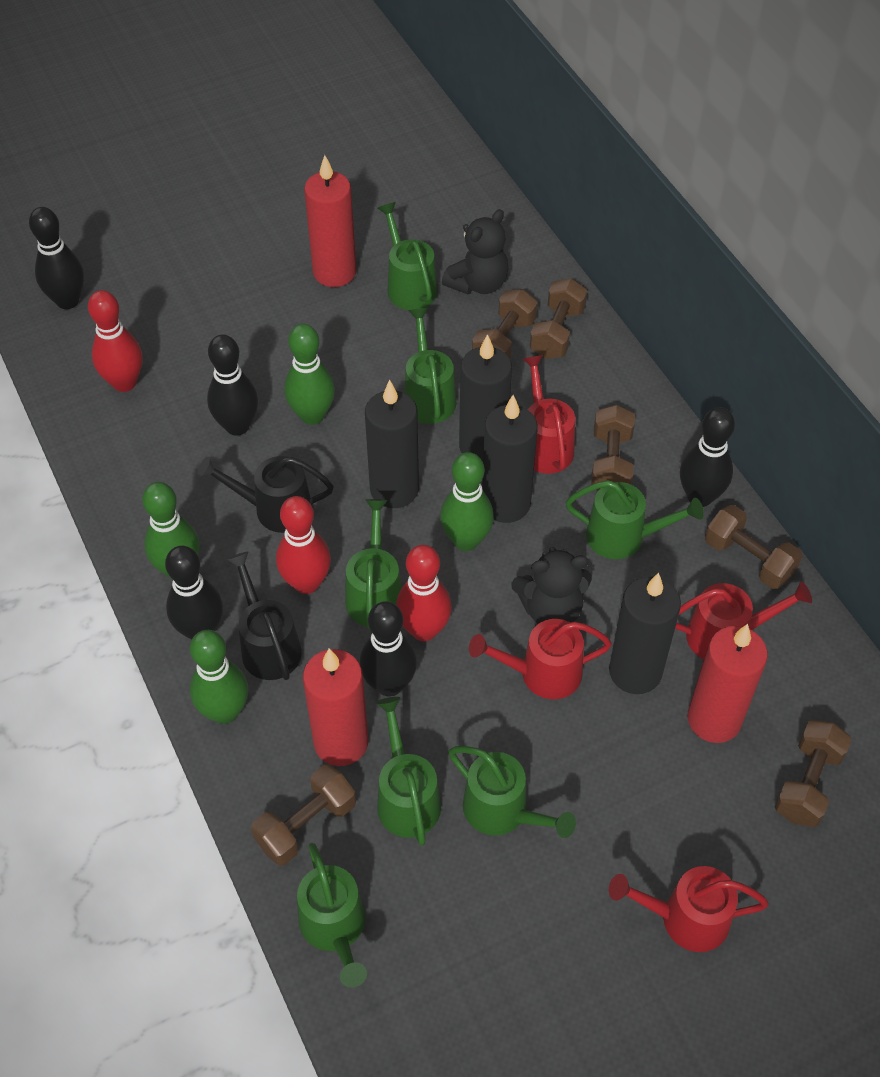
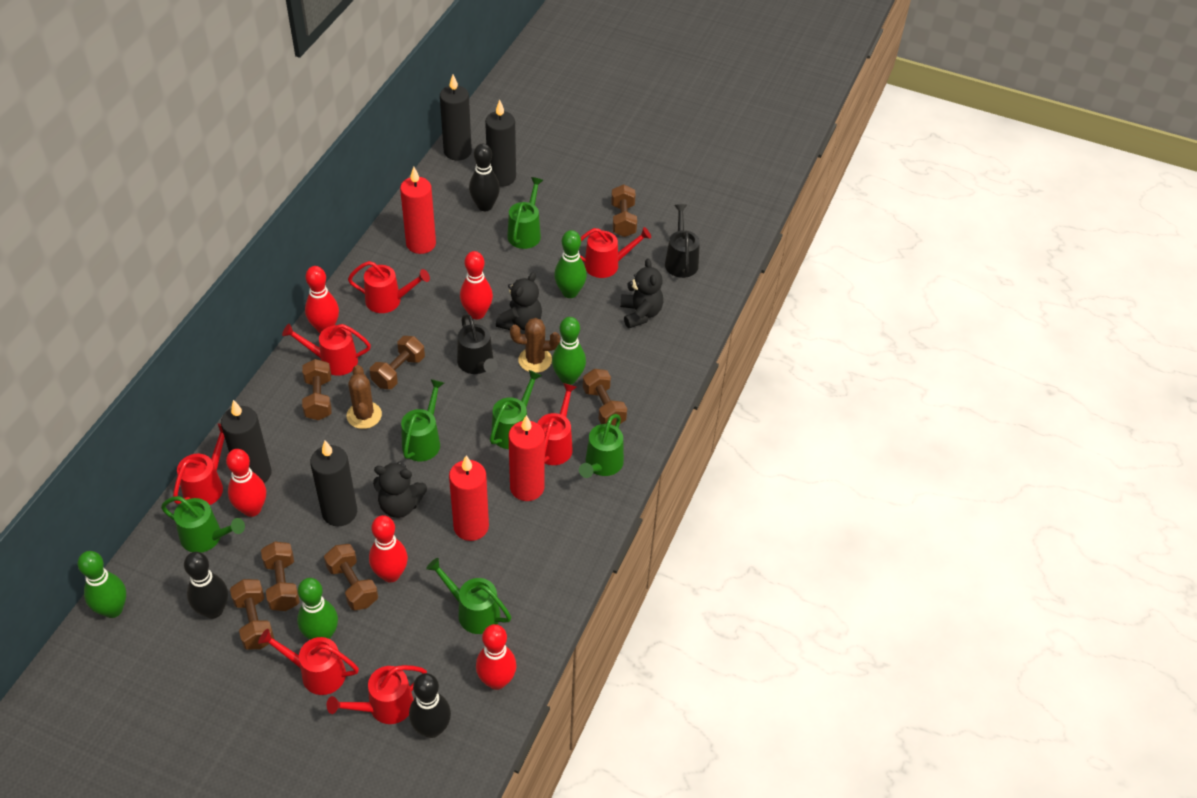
black bowling pin: [29,207,84,309] [165,546,223,640] [207,334,258,436] [360,601,417,697] [680,407,735,507] = 5 -> [184,552,228,619] [409,673,451,738] [469,144,500,211] = 3
black teddy bear: [442,209,508,294] [511,547,592,624] = 2 -> [373,462,427,518] [496,272,542,330] [620,258,663,328] = 3
brown cactus: none = 0 -> [347,365,382,429] [510,318,560,373] = 2
brown dumbbell: [251,765,356,865] [472,289,538,359] [530,278,587,359] [591,405,635,490] [705,505,802,589] [774,720,852,827] = 6 -> [230,579,274,649] [261,541,300,611] [302,359,331,420] [324,544,378,610] [370,336,425,389] [583,369,627,426] [611,184,637,237] = 7
green watering can: [297,843,367,988] [345,499,402,629] [376,697,441,846] [378,202,437,310] [404,308,456,424] [449,746,576,838] [566,480,704,559] = 7 -> [161,496,245,553] [401,379,444,461] [426,558,511,634] [490,370,542,449] [507,177,543,249] [579,414,624,478] = 6
red bowling pin: [88,290,142,392] [276,496,331,594] [396,545,452,641] = 3 -> [226,449,266,517] [305,266,339,333] [369,515,408,583] [460,251,493,319] [476,624,516,690] = 5
red watering can: [469,619,612,699] [523,355,575,474] [609,866,769,952] [675,582,812,659] = 4 -> [173,424,225,505] [258,629,359,695] [282,324,371,376] [327,665,427,724] [348,261,430,313] [537,383,576,465] [580,227,651,278] = 7

